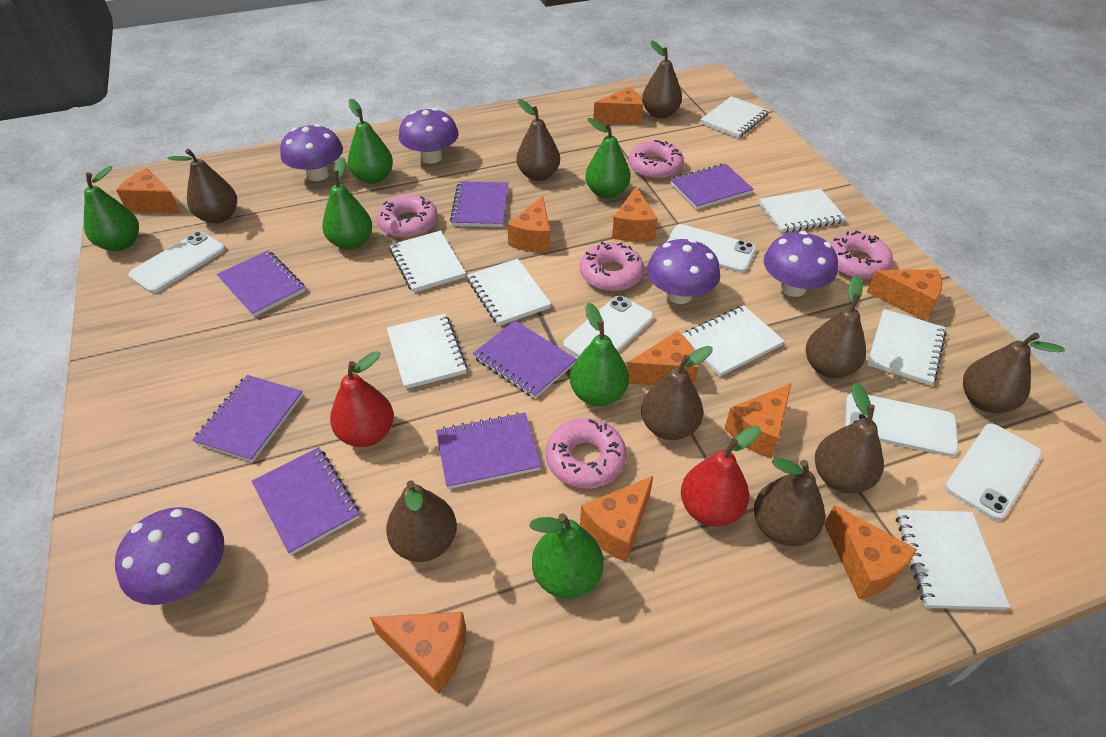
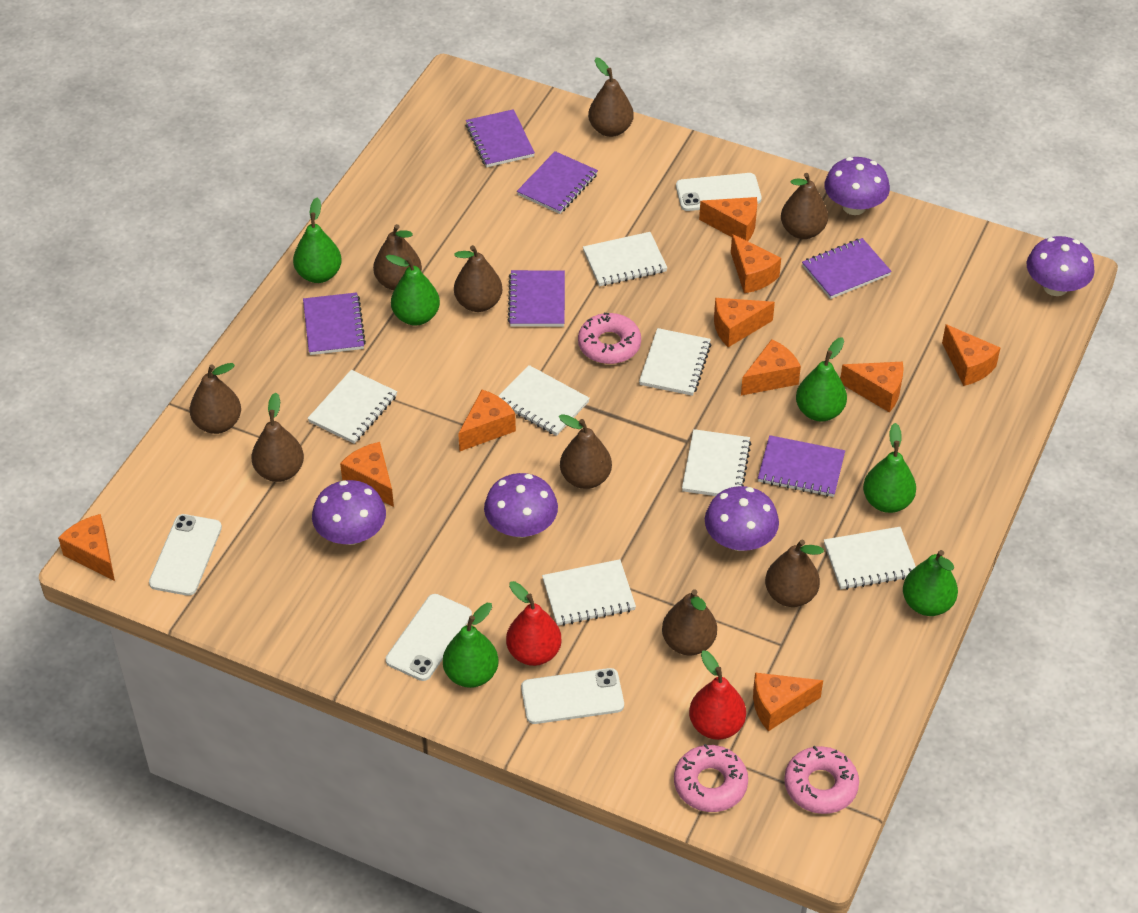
pink donut: [377,195,438,238] [546,418,627,488] [580,241,644,291] [629,140,684,179] [830,231,893,280] = 5 -> [578,313,641,364] [674,744,748,812] [784,746,859,814] = 3
purple notebook: [193,375,303,462] [217,250,305,317] [251,447,360,555] [436,412,541,489] [450,181,508,227] [473,320,577,399] [670,164,754,209] = 7 -> [303,292,366,355] [466,109,535,167] [508,270,565,327] [517,151,598,214] [758,435,845,497] [802,238,892,299] = 6
white notebook: [387,314,467,389] [389,231,466,293] [467,259,551,326] [682,305,785,377] [700,96,769,138] [759,189,846,233] [867,309,947,386] [896,510,1010,610] = 8 -> [307,370,397,444] [498,365,590,436] [542,559,636,626] [583,232,667,286] [639,328,711,396] [682,429,751,496] [824,527,916,590] = 7
white phone: [128,231,225,293] [563,296,654,357] [666,224,756,273] [845,392,959,457] [945,424,1042,521] = 5 -> [149,514,222,596] [386,594,472,681] [521,668,624,724] [676,173,762,211] = 4

